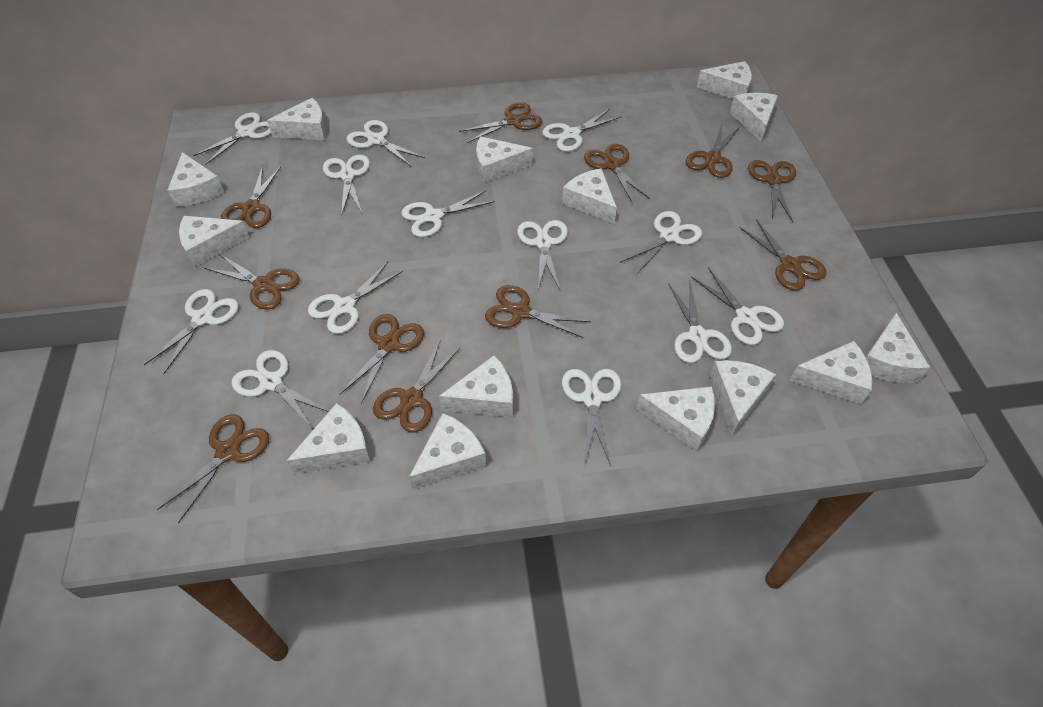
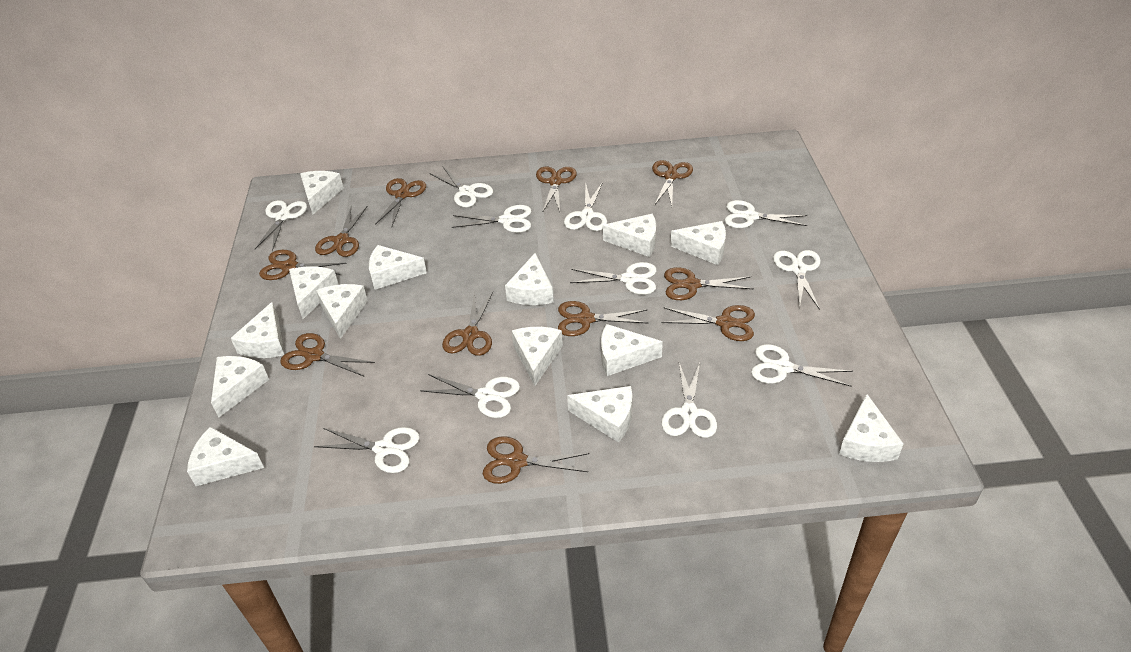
white scissors: [144,289,239,374] [193,112,271,165] [232,350,329,429] [308,262,403,334] [323,155,370,216] [346,120,425,167] [401,190,495,237] [517,220,568,290] [542,109,622,152] [562,369,621,466] [620,211,702,274] [668,282,732,363] [691,267,784,345] = 13 -> [255,200,307,251] [314,427,420,473] [420,374,520,418] [429,166,493,207] [452,205,531,233] [564,183,607,231] [570,262,657,295] [662,362,717,438] [724,200,807,228] [751,344,853,387] [773,250,821,310] = 11

